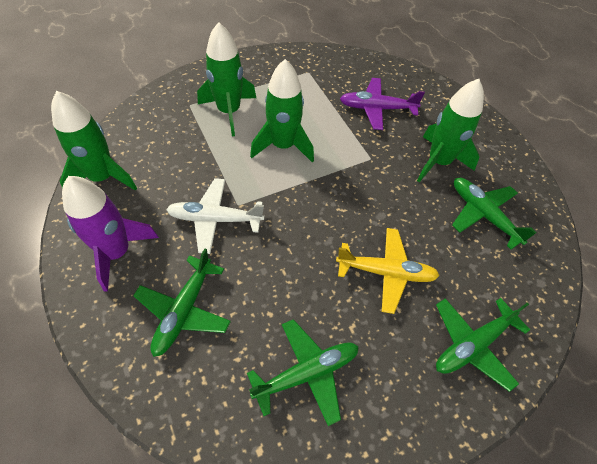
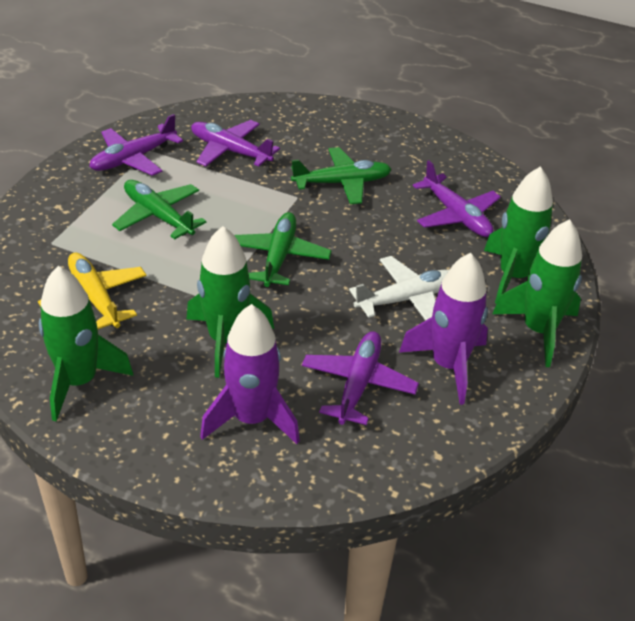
green plane: [133,248,231,357] [247,319,359,426] [436,298,530,392] [452,178,537,250] = 4 -> [112,180,206,240] [234,212,332,287] [291,147,392,204] = 3
purple plane: [340,78,425,130] = 1 -> [89,114,183,176] [191,120,280,166] [302,331,419,425] [413,160,501,237] = 4
purple rocket: [62,176,159,292] = 1 -> [200,304,300,444] [399,253,488,405] = 2

